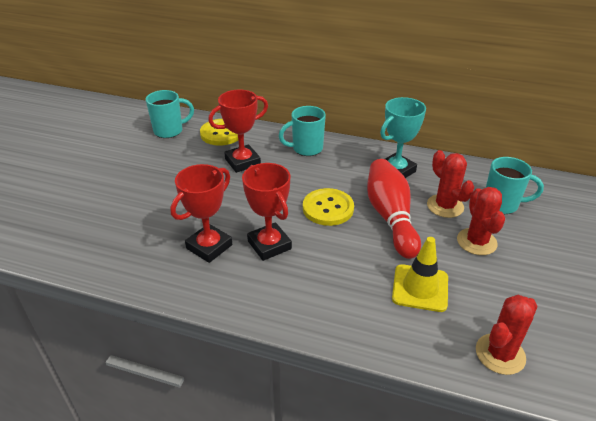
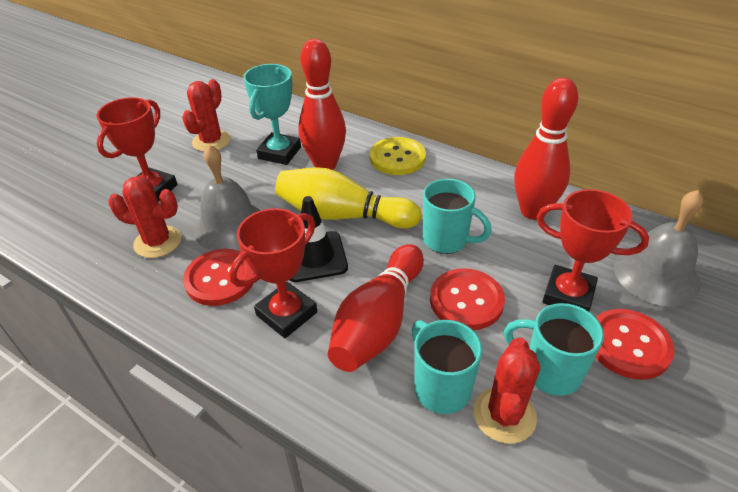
black traffic cone: none = 0 -> [290,196,348,282] = 1
grey bell: none = 0 -> [194,145,261,251] [614,190,703,306] = 2
red bowling pin: [367,159,421,259] = 1 -> [298,39,346,170] [328,244,424,372] [514,78,578,220] = 3
red button: none = 0 -> [183,249,255,306] [430,268,505,330] [596,309,675,380] = 3
yellow bowling pin: none = 0 -> [275,167,422,229] = 1
yellow button: [200,119,238,146] [303,188,354,226] = 2 -> [370,137,426,175] = 1
yellow traffic cone: [392,237,448,312] = 1 -> none = 0

